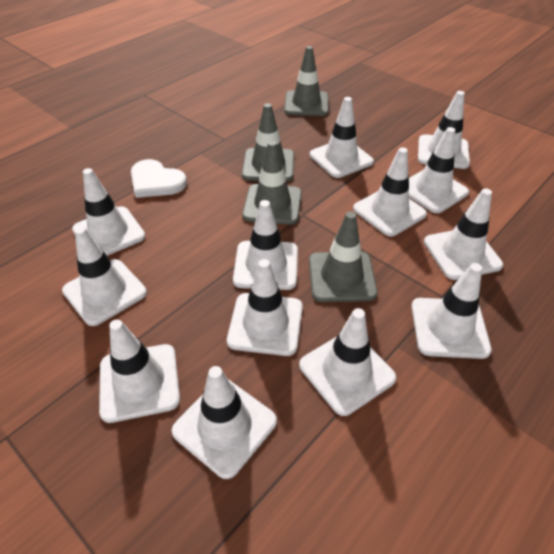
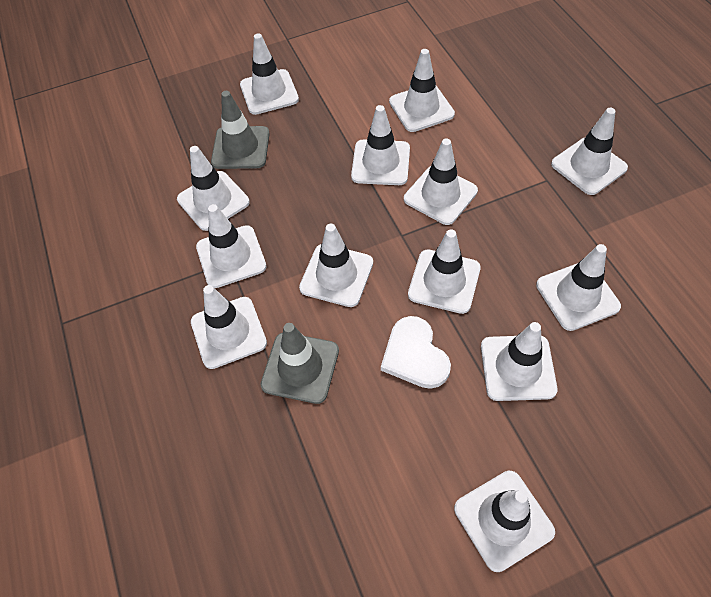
grey traffic cone: [242,103,294,182] [242,141,302,225] [284,46,329,116] [309,211,378,302] = 4 -> [211,91,270,169] [261,323,339,404] = 2

